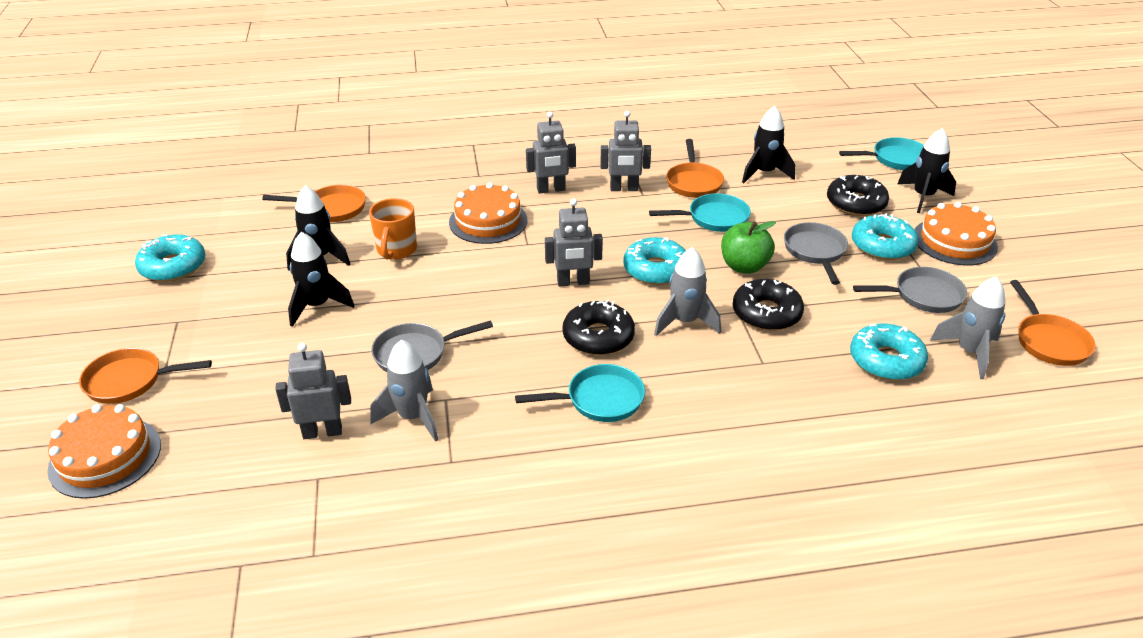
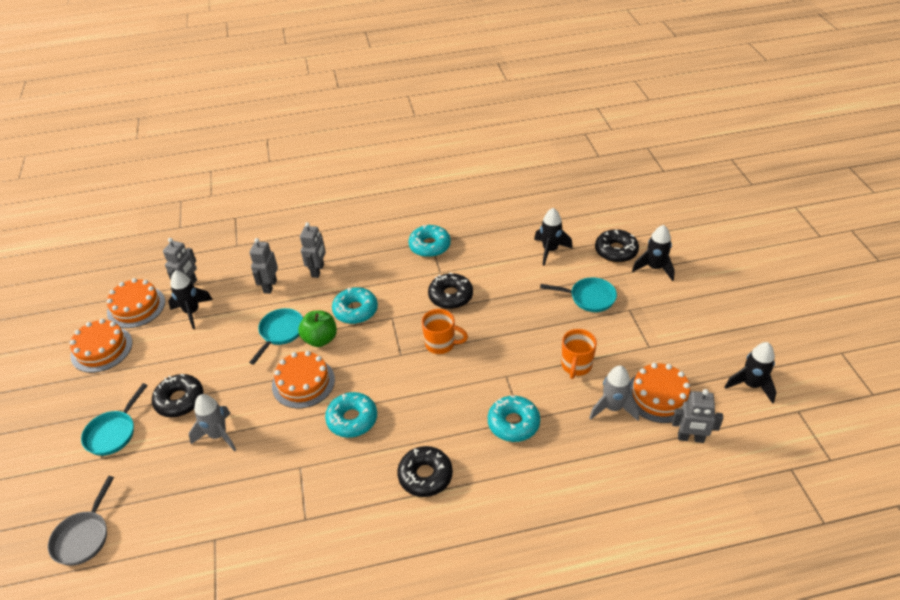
black donut: [563,300,635,355] [733,279,804,331] [827,175,889,216] = 3 -> [152,374,204,417] [397,446,453,497] [428,273,473,309] [595,229,639,263] = 4
grey pan: [371,320,493,372] [784,222,848,285] [853,267,967,313] = 3 -> [48,476,114,566] = 1
grey rocket: [370,340,439,442] [654,247,721,336] [930,276,1005,379] = 3 -> [189,394,236,452] [589,365,639,421] = 2
orange cake: [47,404,161,499] [449,182,527,244] [915,202,998,266] = 3 -> [70,319,132,373] [107,278,165,328] [272,351,335,408] [629,363,692,423] = 4
orange mug: [369,198,417,260] = 1 -> [422,309,468,354] [561,329,597,379] = 2
orange pan: [79,348,212,404] [262,185,366,222] [666,139,724,198] [1010,280,1096,366] = 4 -> none = 0

